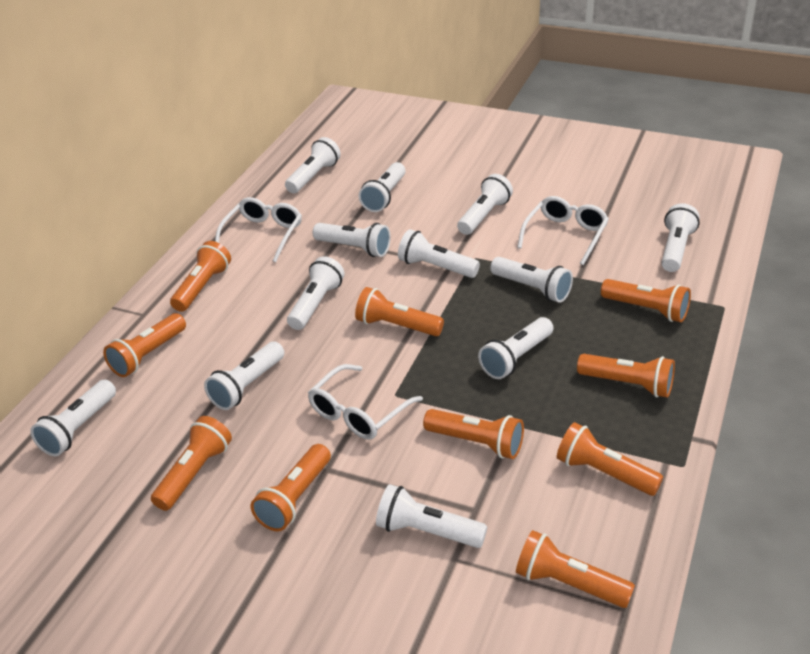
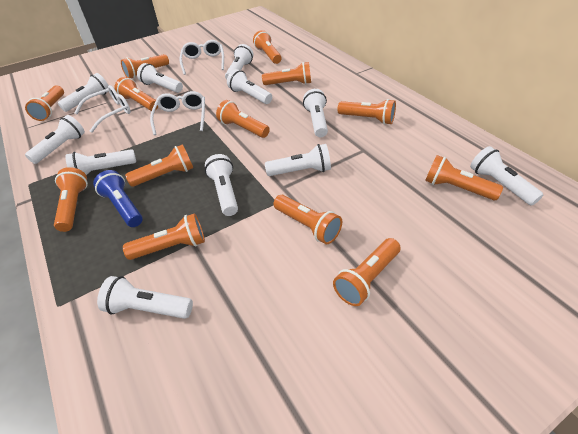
blue flashlight: none = 0 -> [93,170,143,227] = 1
orange flashlight: [103,313,186,377] [151,416,232,511] [170,241,231,312] [251,444,331,531] [355,287,444,336] [423,409,524,459] [516,530,635,608] [557,422,663,496] [577,354,675,398] [601,279,691,322] = 10 -> [25,85,64,121] [54,167,88,232] [115,77,158,111] [121,54,169,78] [123,213,205,260] [125,144,193,187] [216,100,270,138] [253,30,282,64] [262,62,311,85] [273,195,342,244] [333,238,400,306] [338,99,396,125] [425,155,503,200] = 13
white flashlight: [30,380,116,456] [204,341,284,410] [285,137,341,193] [287,256,344,330] [313,223,391,257] [359,162,406,212] [376,484,487,548] [398,229,480,278] [457,174,513,235] [478,317,553,379] [490,257,573,303] [662,203,700,272] = 12 -> [25,115,85,164] [58,73,109,112] [65,149,136,175] [97,276,193,319] [137,63,183,93] [205,154,238,216] [225,44,254,80] [227,69,272,104] [265,144,331,176] [303,89,328,137] [470,146,544,206] = 11

